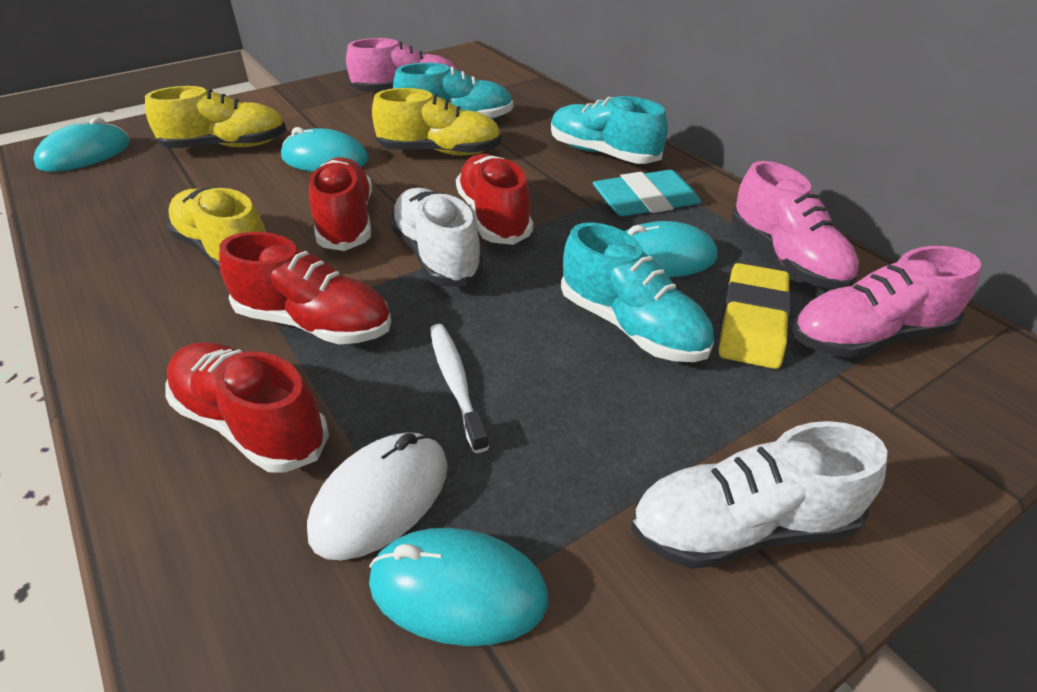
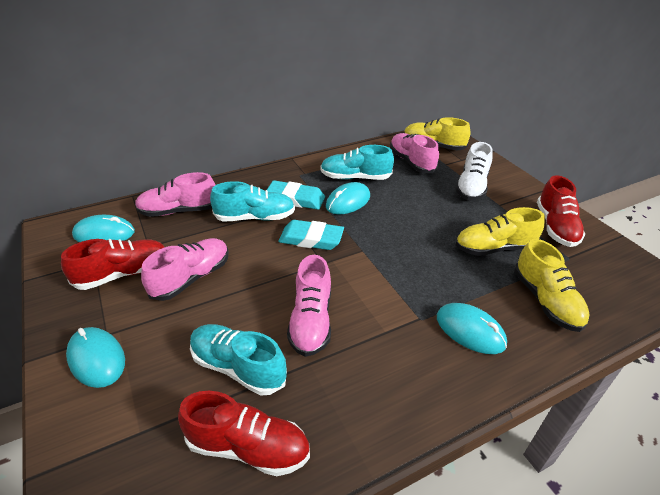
pink shoe: [346,38,457,92] [732,161,859,290] [792,246,981,358] = 3 -> [135,172,215,217] [141,238,229,301] [287,255,331,357] [390,133,439,173] = 4
red shoe: [165,342,329,473] [219,232,391,344] [309,157,372,251] [456,154,533,245] = 4 -> [61,239,164,290] [178,391,310,476] [537,175,586,247] = 3
turquoise eraser: [593,170,701,216] = 1 -> [267,180,325,210] [278,220,344,250] = 2
white mouse: [307,432,448,560] = 1 -> none = 0
white shoe: [389,188,484,286] [631,421,888,569] = 2 -> [455,142,493,200] = 1
white toothbrush: [430,324,489,453] = 1 -> none = 0
yellow eraser: [719,263,791,369] = 1 -> none = 0

